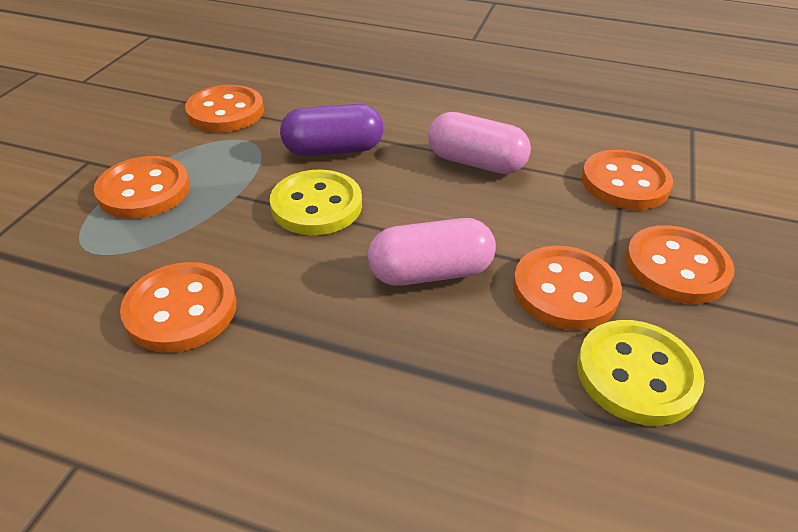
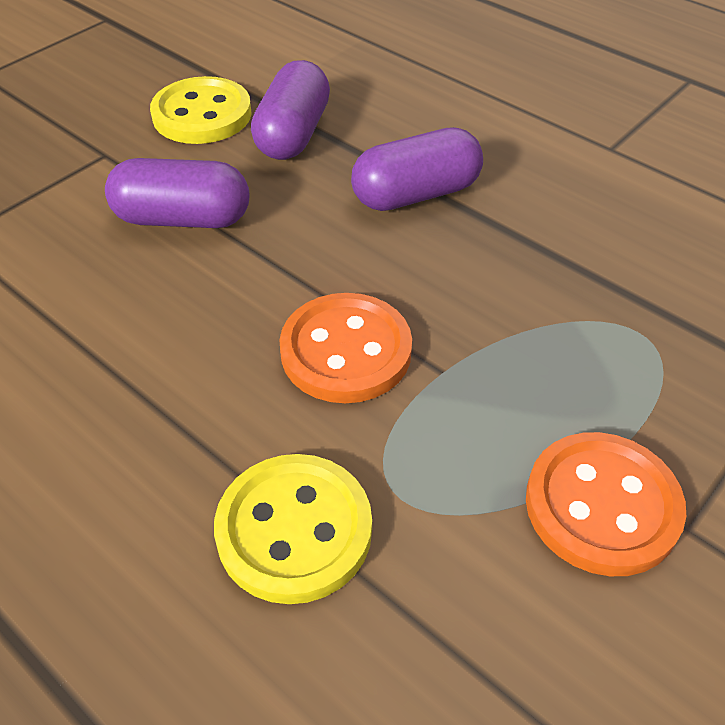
orange button: [94,156,190,219] [120,262,237,353] [185,85,264,132] [513,246,622,330] [581,150,673,210] [625,225,735,304] = 6 -> [280,293,412,403] [526,432,686,576] = 2
pink capsule: [368,218,496,286] [428,112,531,174] = 2 -> none = 0
purple capsule: [280,104,383,156] = 1 -> [105,158,249,228] [251,60,330,160] [351,127,483,211] = 3

